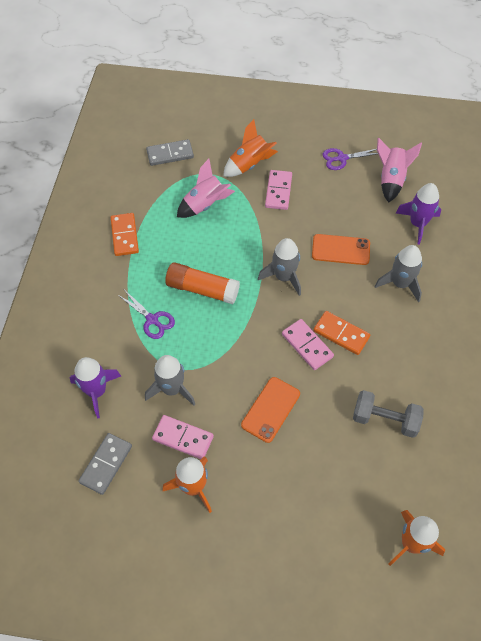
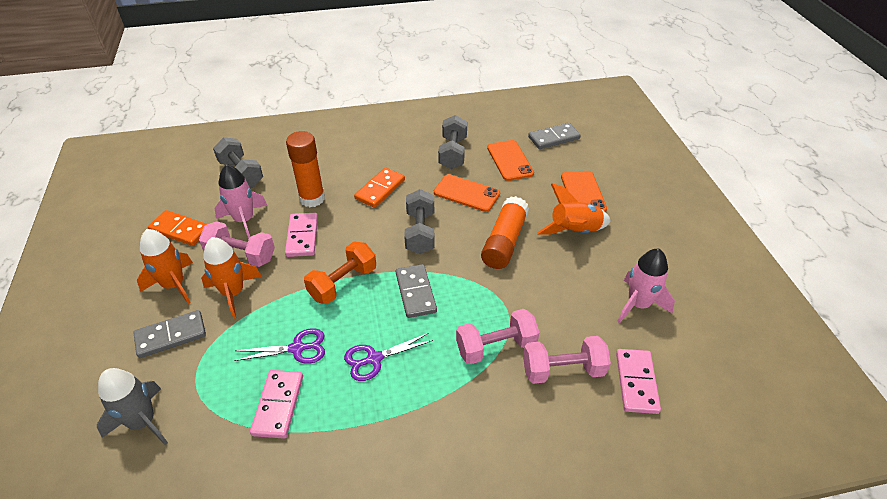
grey domino: [78,433,132,495] [146,139,194,166] = 2 -> [133,310,206,358] [396,264,437,318] [528,123,581,149] = 3
grey dumbbell: [353,390,424,438] = 1 -> [213,137,263,188] [404,189,435,254] [438,115,467,169] = 3
grey rocket: [145,355,195,405] [258,238,301,296] [374,245,422,302] = 3 -> [97,368,168,445] = 1
orange dumbbell: none = 0 -> [304,242,376,304] = 1
orange glue stick: [165,262,240,304] = 1 -> [286,131,325,207] [481,196,529,269] = 2
orange phone: [241,377,300,443] [312,234,370,265] = 2 -> [434,174,500,212] [487,140,534,181] [561,171,607,212] = 3
pink dumbbell: none = 0 -> [199,221,275,267] [456,309,540,364] [523,336,611,384] = 3
purple rocket: [70,357,121,418] [396,183,441,245] = 2 -> none = 0

